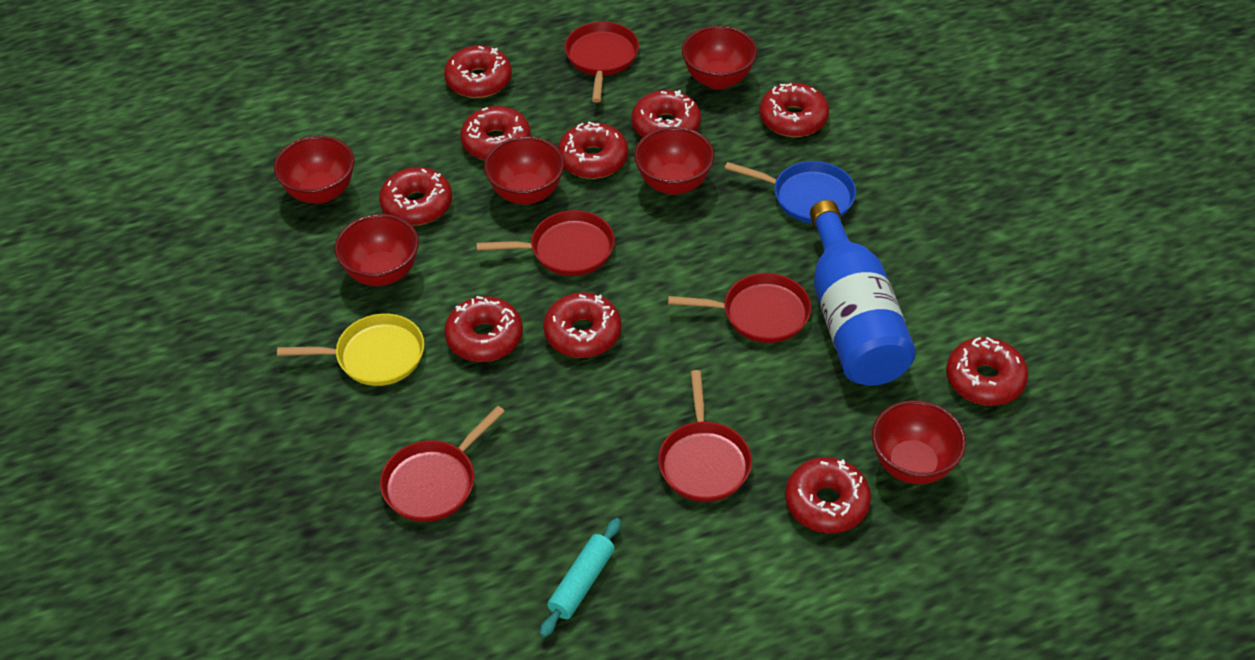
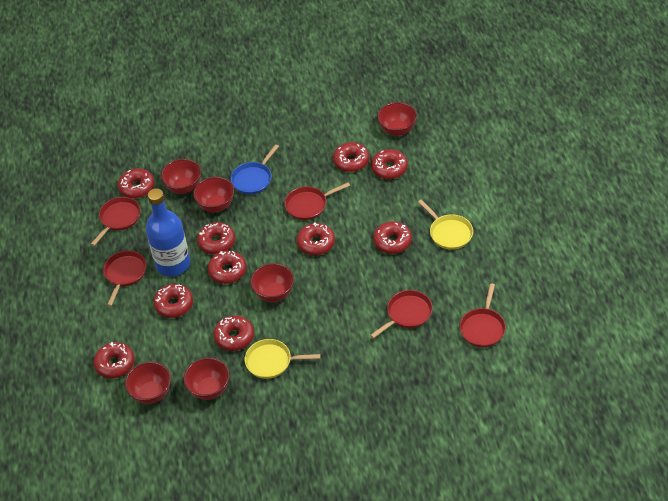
turquoise rolling pin: [540,518,621,637] = 1 -> none = 0
yellow pan: [277,314,424,386] = 1 -> [245,339,321,379] [418,200,473,250] = 2

